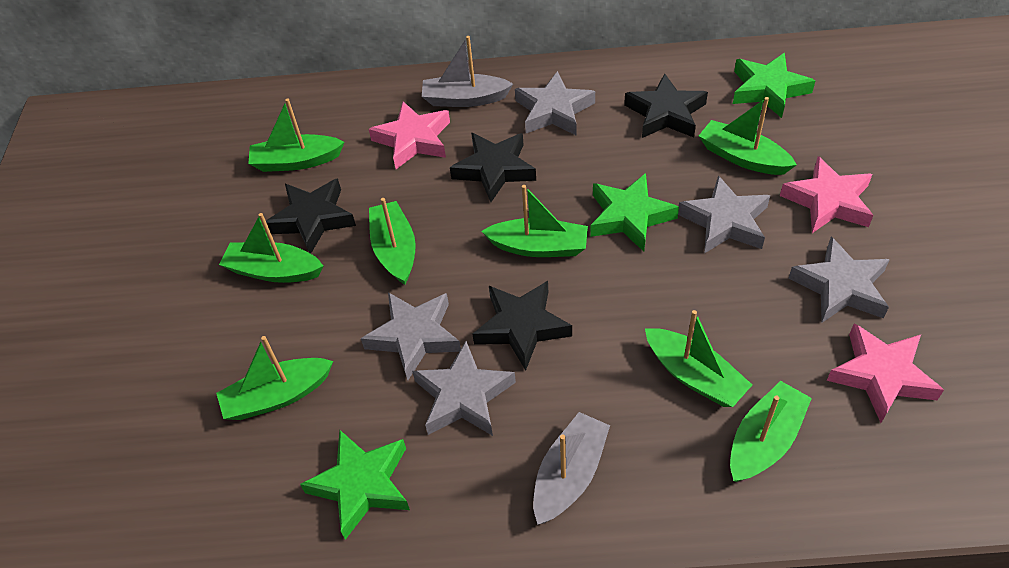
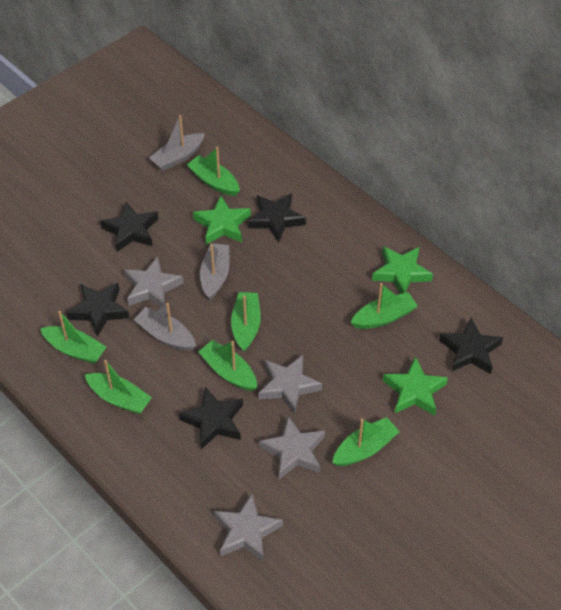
black star: [266,178,356,254] [450,133,536,202] [472,281,572,370] [624,74,708,138] = 4 -> [66,283,129,337] [100,201,158,252] [179,387,243,449] [248,193,306,243] [439,318,503,374] = 5
green boat: [216,336,333,420] [219,213,323,283] [248,99,344,172] [369,198,416,285] [481,185,588,257] [645,310,752,407] [699,97,797,175] [730,381,812,482] = 8 -> [40,311,106,364] [85,360,152,414] [187,147,240,196] [198,340,257,391] [231,292,261,351] [332,417,400,466] [350,283,418,329] = 7
grey boat: [422,36,513,107] [533,412,610,525] = 2 -> [134,303,196,351] [149,115,205,171] [200,243,229,300] = 3
grey star: [361,292,461,381] [412,341,516,436] [515,71,595,135] [678,175,770,254] [788,236,890,323] = 5 -> [124,256,184,307] [214,494,283,562] [258,355,322,415] [259,416,325,479] = 4
pink star: [369,102,450,169] [780,156,873,233] [827,323,944,423] = 3 -> none = 0

